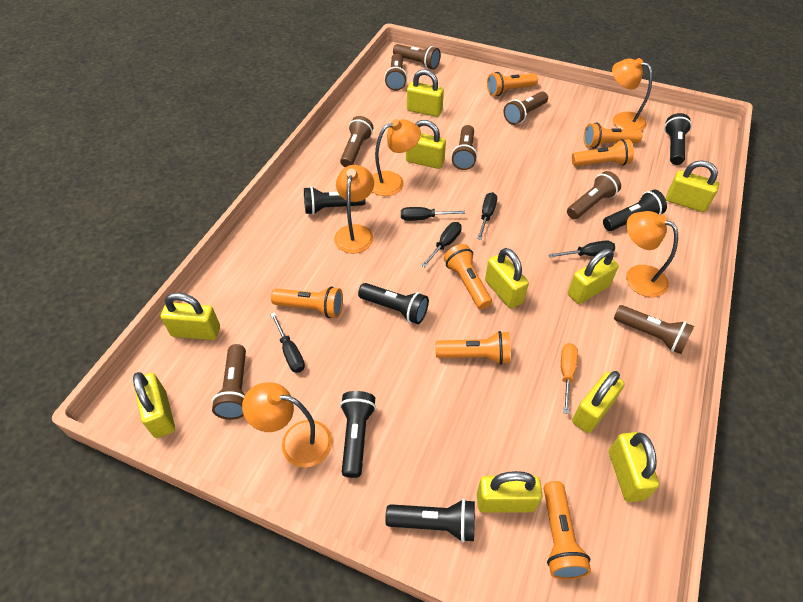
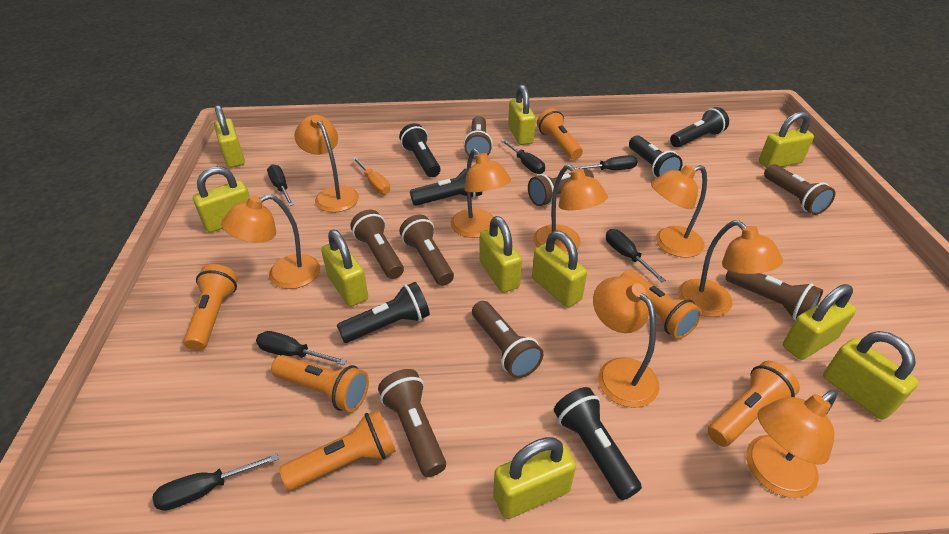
black screwdriver: [270,312,305,373] [401,207,465,221] [421,222,462,267] [477,192,497,240] [549,240,615,258] = 5 -> [152,453,278,511] [256,331,347,365] [267,165,294,206] [500,139,545,174] [574,155,638,170] [606,229,666,283] = 6
orange flashlight: [271,286,343,318] [436,331,511,365] [444,244,492,309] [487,72,538,96] [544,481,591,580] [572,139,634,166] [584,122,643,149] = 7 -> [183,264,238,351] [271,355,369,412] [279,409,396,490] [537,108,583,160] [621,270,702,339] [707,361,800,447] = 6
orange lamp: [242,382,333,467] [334,165,374,253] [372,119,421,196] [612,58,652,131] [626,211,678,297] = 5 -> [221,194,320,289] [294,115,359,212] [451,149,511,238] [533,165,608,254] [593,276,659,408] [651,165,707,258] [678,220,783,317] [746,390,837,498] = 8

